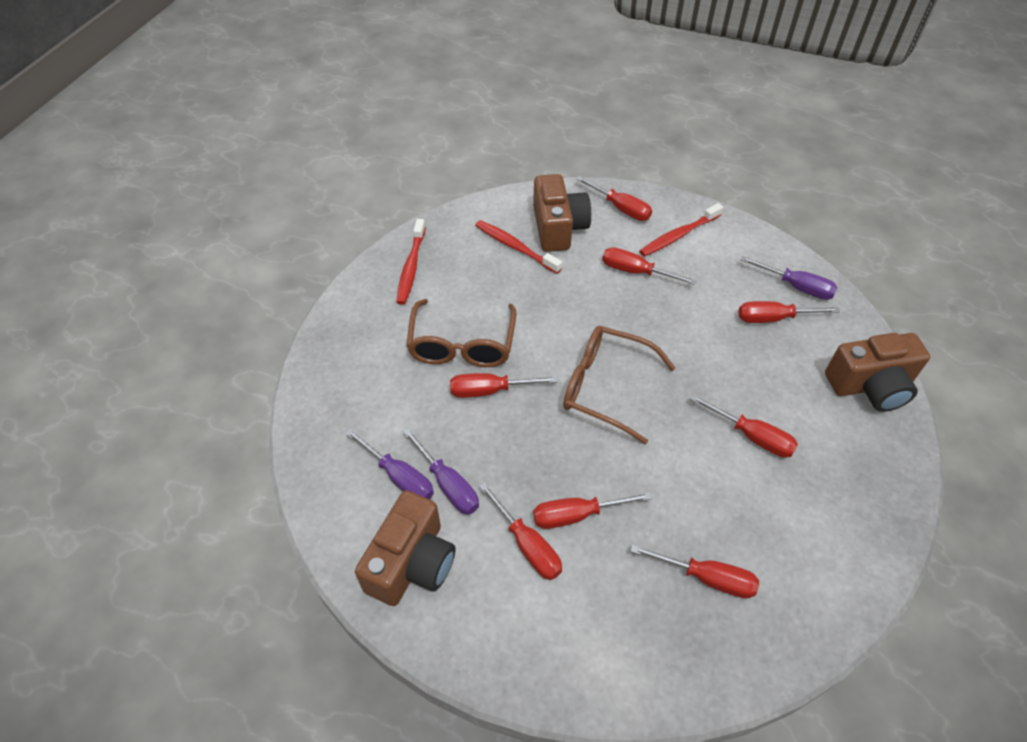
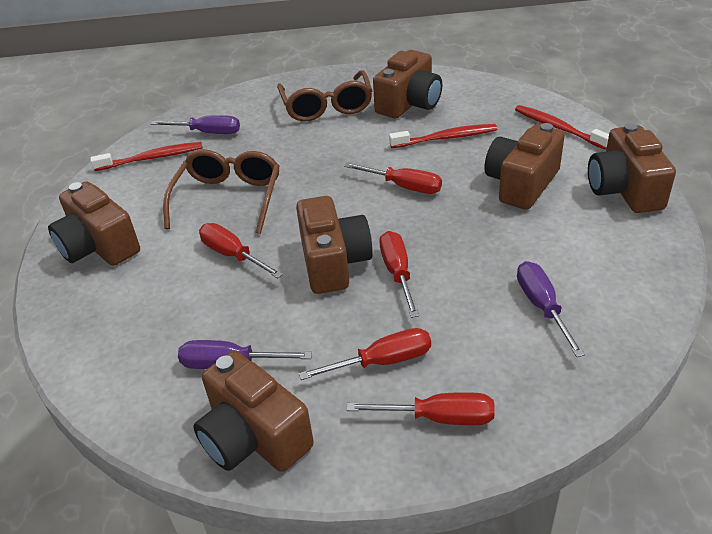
brown camera: [355,490,455,606] [533,174,591,252] [825,333,930,412] = 3 -> [48,182,140,266] [193,351,314,472] [296,196,373,294] [373,50,442,118] [484,123,565,210] [588,123,676,213] = 6
red screwdriver: [450,373,558,398] [479,482,562,580] [533,492,652,529] [576,176,652,221] [602,247,697,285] [630,544,759,599] [690,394,798,458] [738,301,840,323] = 8 -> [199,223,283,278] [299,328,431,380] [344,163,442,194] [347,392,495,425] [379,231,419,318] = 5

